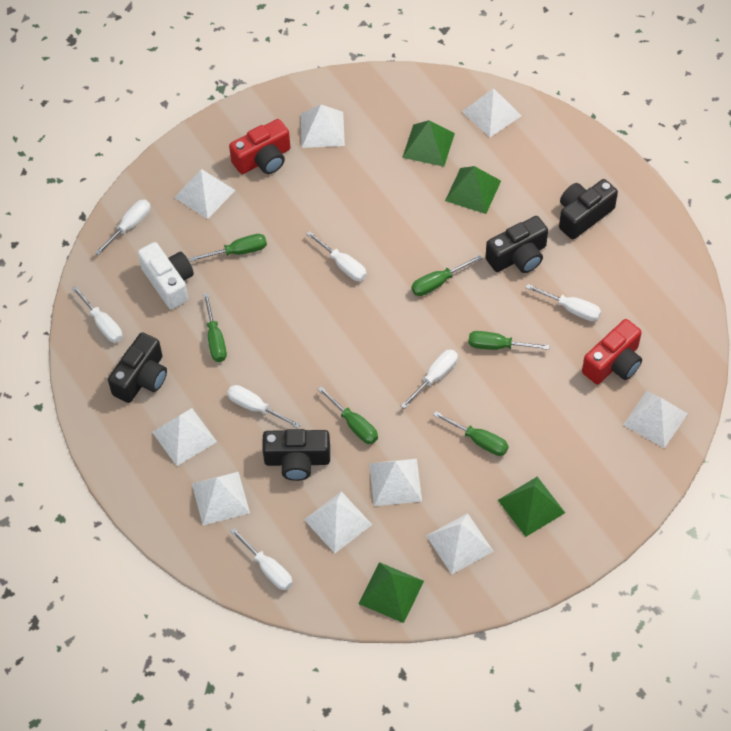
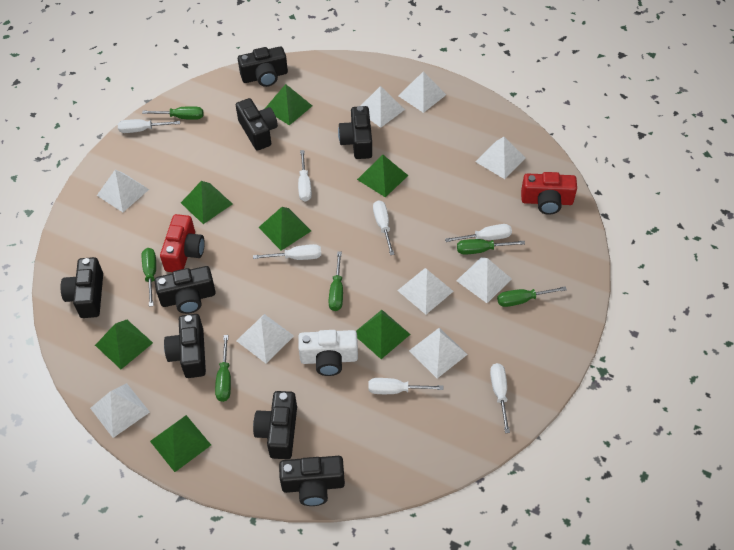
black camera: [108,332,167,403] [262,429,330,481] [485,216,548,273] [559,179,618,239] = 4 -> [60,257,103,318] [154,266,216,314] [164,314,206,378] [236,98,278,150] [238,47,288,87] [253,391,297,459] [279,456,345,506] [338,106,372,159] = 8
green pyramid: [358,562,424,623] [402,120,455,167] [445,166,501,214] [498,477,565,537] = 4 -> [95,320,153,369] [150,415,211,472] [181,181,232,224] [258,207,311,251] [265,84,312,125] [356,310,410,359] [357,155,408,197] = 7

